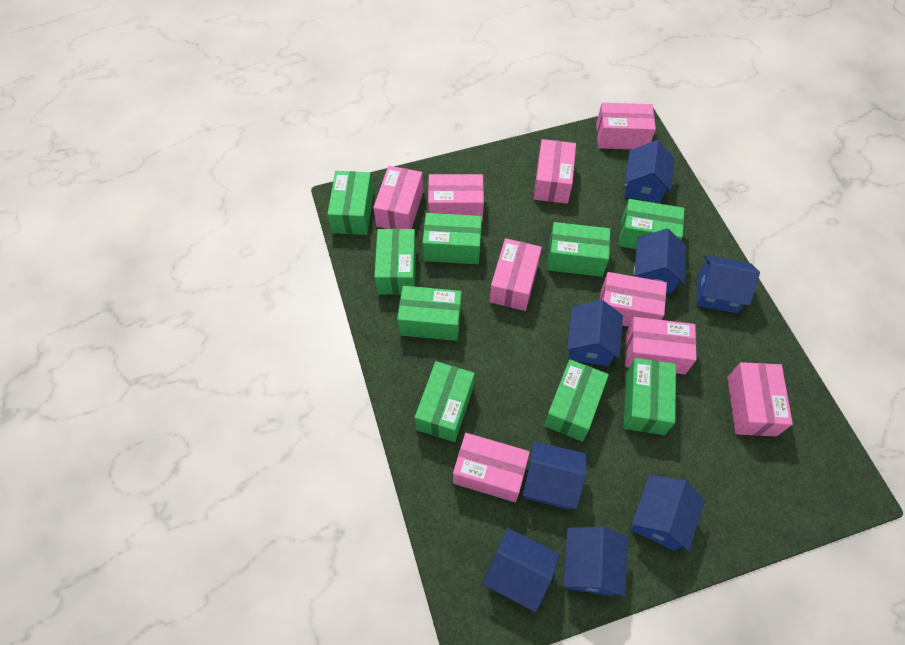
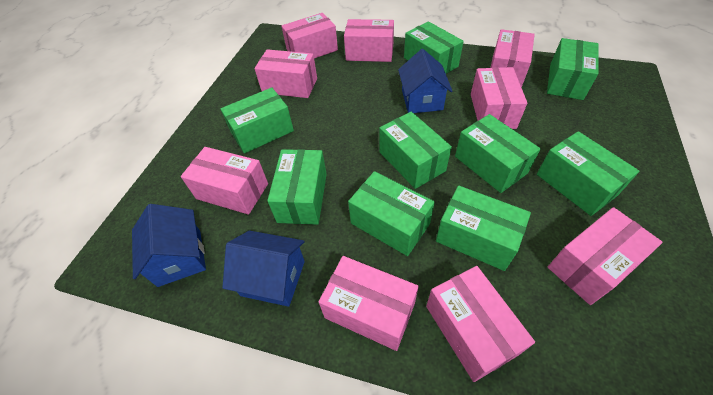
blue house: [483,528,560,612] [523,441,586,510] [563,527,627,597] [567,300,623,366] [624,140,675,203] [631,475,705,551] [634,229,686,294] [696,255,760,313] = 8 -> [132,204,206,287] [222,231,305,307] [398,49,452,113] = 3

